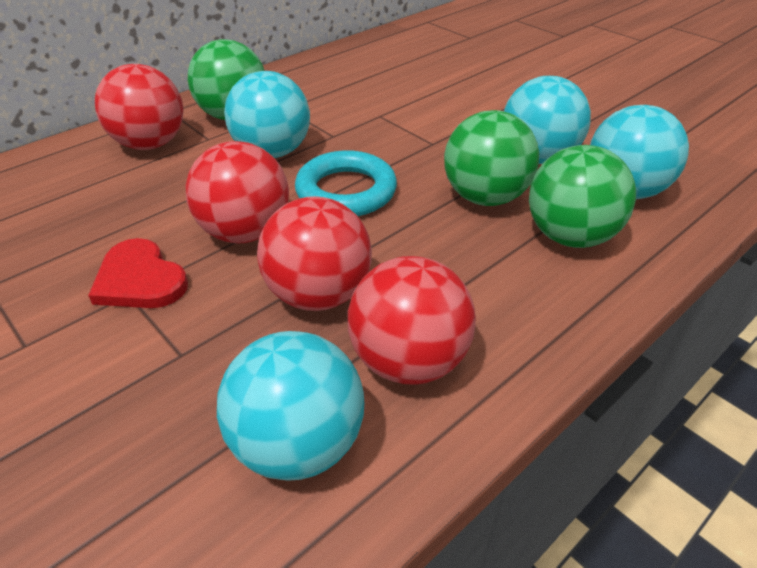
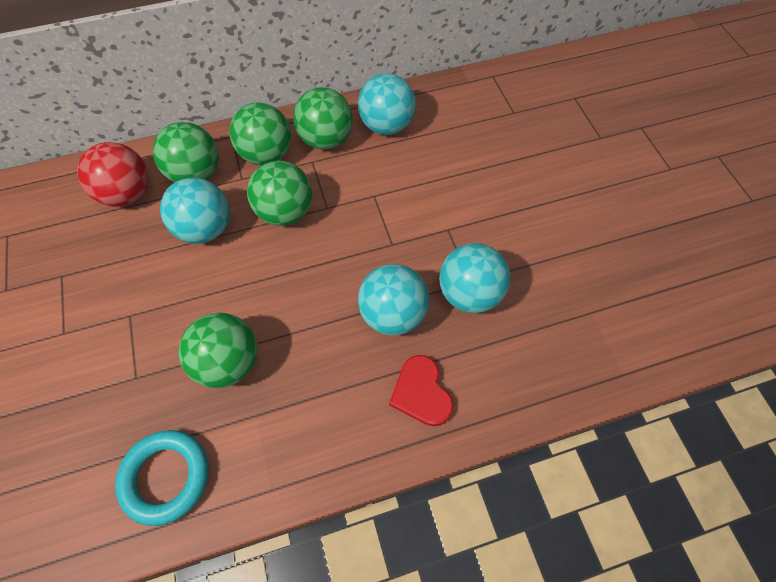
green ball: [188,39,265,120] [444,110,539,206] [529,145,636,248] = 3 -> [153,122,219,182] [179,313,258,388] [229,102,291,165] [247,161,313,226] [293,87,353,150] = 5
red ball: [95,64,184,150] [185,141,289,244] [257,196,372,311] [348,256,476,385] = 4 -> [77,142,149,207] = 1

